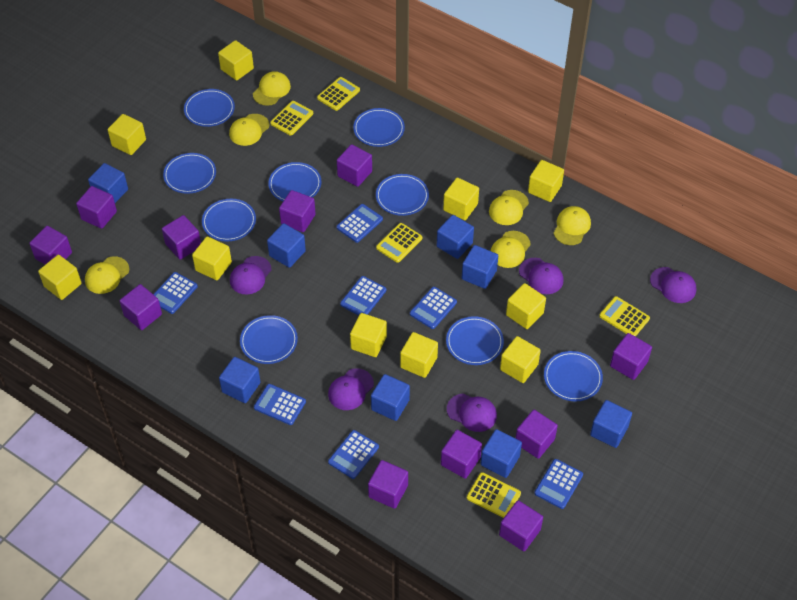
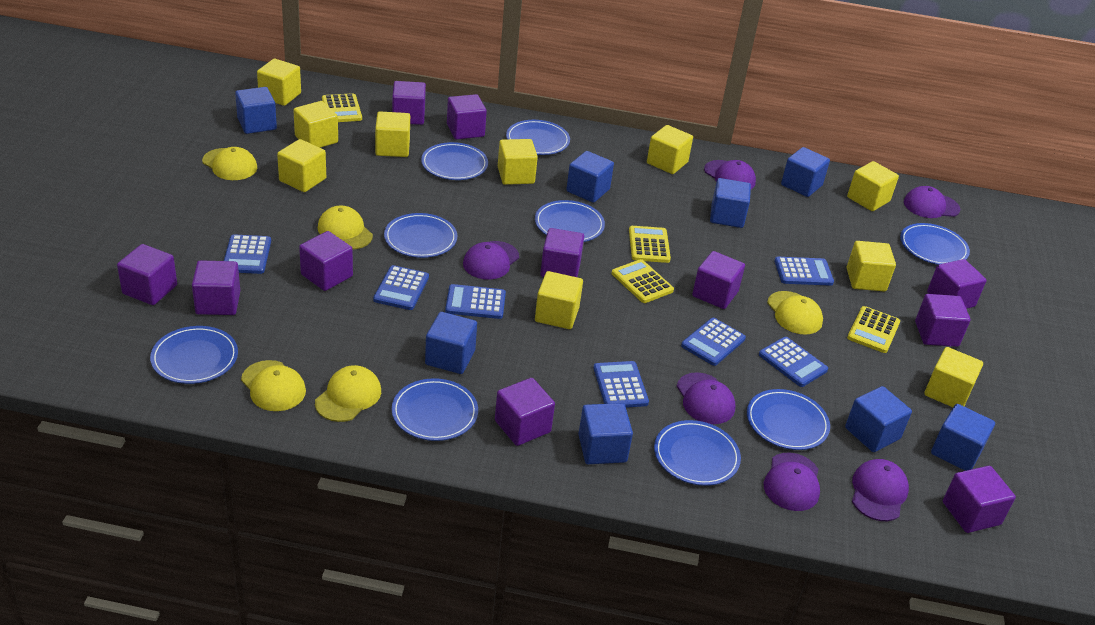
purple cap: [230,256,271,295] [328,368,374,410] [447,394,497,432] [519,258,563,294] [650,267,697,303] = 5 -> [463,241,519,280] [677,372,735,424] [704,160,756,189] [764,452,820,511] [852,459,909,521] [904,186,960,218] = 6
yellow calculator: [270,101,313,136] [317,77,360,111] [376,223,422,263] [467,472,521,518] [599,296,650,337] = 5 -> [322,93,362,122] [612,259,674,303] [629,226,671,263] [847,306,900,353] = 4
yellow cap: [85,257,129,294] [229,114,269,146] [253,71,291,106] [489,190,529,225] [491,231,531,268] [554,206,591,245] = 6 -> [202,147,257,180] [241,360,306,411] [315,365,381,422] [318,205,373,250] [767,291,823,335] = 5

